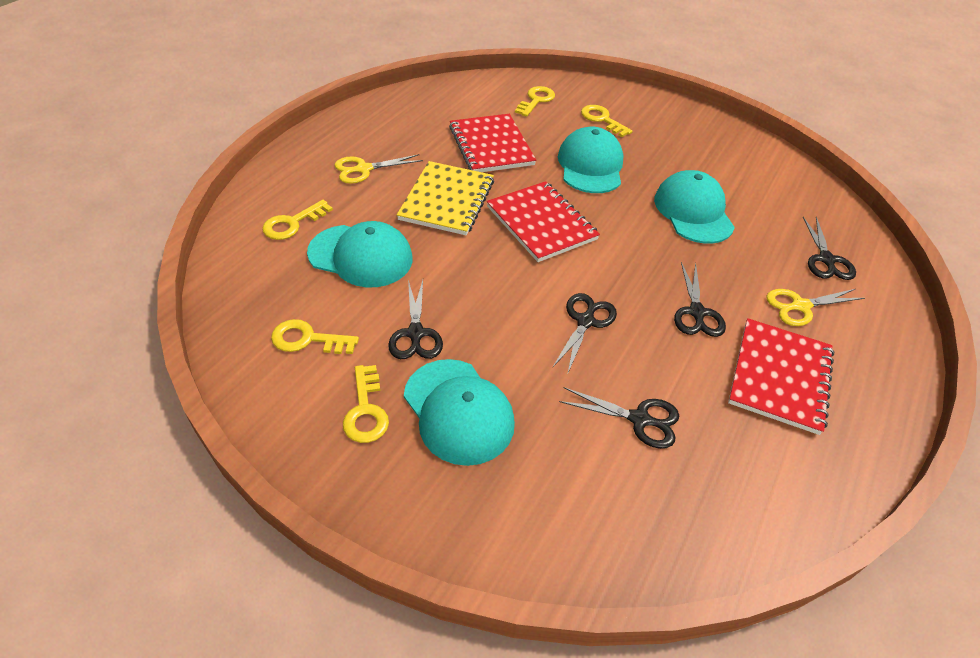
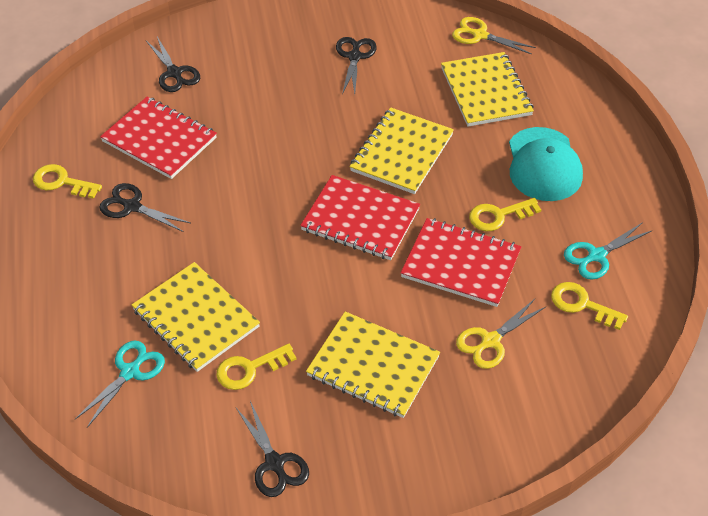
black scissors: [388,280,443,359] [552,293,617,375] [559,387,679,449] [674,262,726,337] [803,217,856,280] = 5 -> [99,183,190,232] [146,37,200,92] [236,401,309,497] [336,37,377,94] = 4
turquoise cap: [307,221,412,287] [404,359,515,466] [558,127,624,193] [654,170,735,244] = 4 -> [509,127,583,201] = 1
turquoise scissors: none = 0 -> [75,341,165,428] [564,222,653,280] = 2
yellow key: [262,200,333,240] [271,319,359,354] [343,365,389,443] [515,86,555,117] [581,105,633,137] = 5 -> [33,164,102,199] [216,344,297,390] [469,198,541,231] [551,282,628,330] = 4
yellow notebook: [397,161,494,235] = 1 -> [132,262,260,372] [306,311,440,418] [350,107,454,194] [441,52,534,127] = 4

